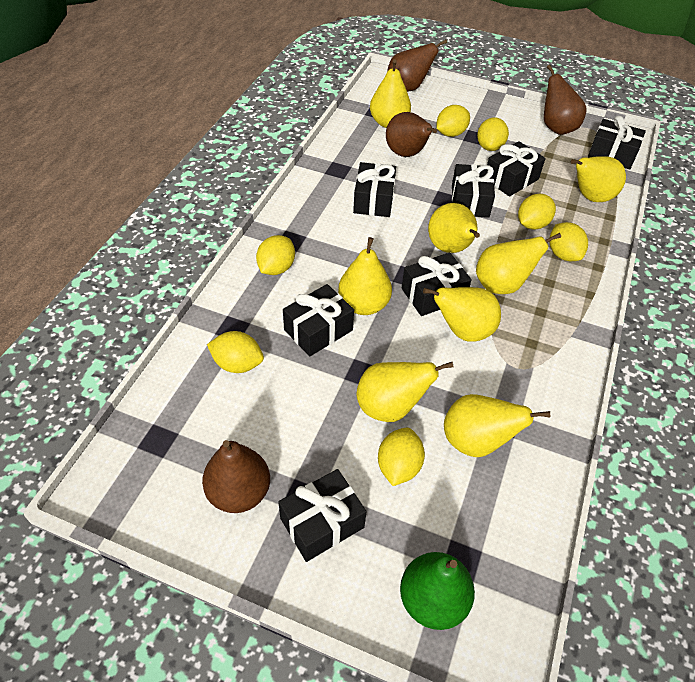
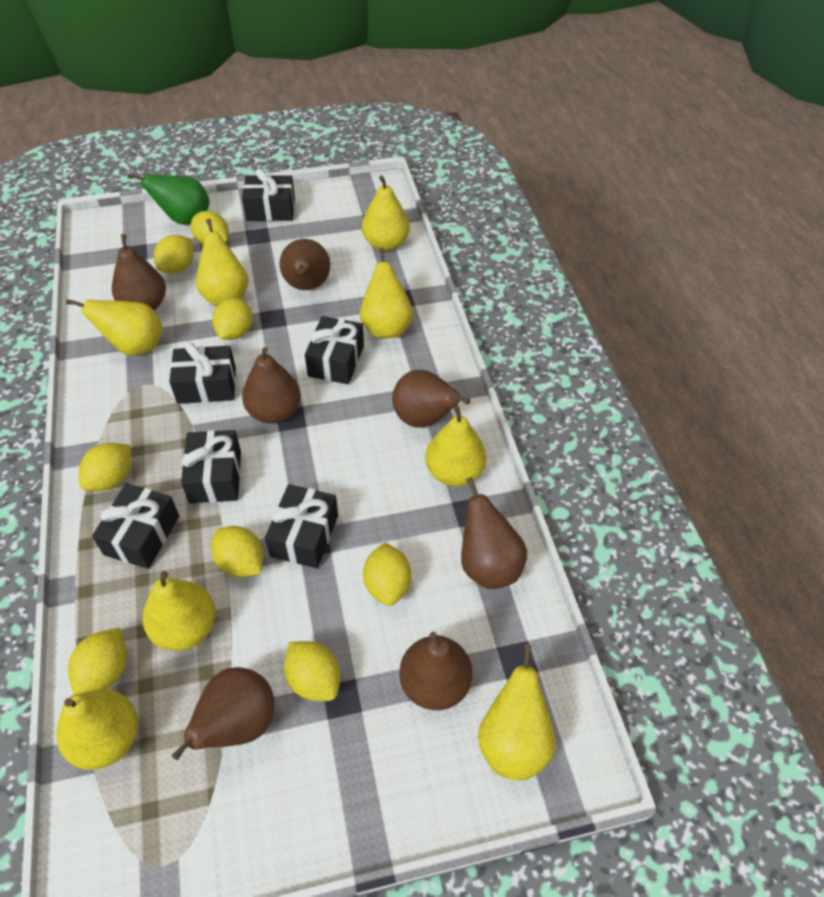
black gift: [278,469,367,562] [283,284,354,356] [353,162,396,217] [402,252,471,316] [452,164,495,218] [487,141,546,197] [588,116,646,169] = 7 -> [92,483,179,569] [169,342,236,404] [181,430,241,503] [242,169,295,221] [265,484,338,569] [305,316,364,384] = 6
brown pear: [202,440,270,513] [386,112,437,157] [387,40,447,92] [544,65,587,135] = 4 -> [112,234,166,310] [172,667,274,760] [242,347,301,424] [279,239,330,290] [392,370,470,428] [399,632,473,710] [461,477,527,589] = 7
yellow lemon: [207,331,264,373] [256,235,295,275] [378,428,425,486] [437,105,470,137] [477,117,509,151] [518,194,556,230] [550,222,588,261] = 7 -> [68,627,127,694] [79,443,131,491] [154,235,193,274] [191,211,229,245] [211,526,264,577] [212,298,252,340] [284,641,340,701] [363,542,411,606] = 8

